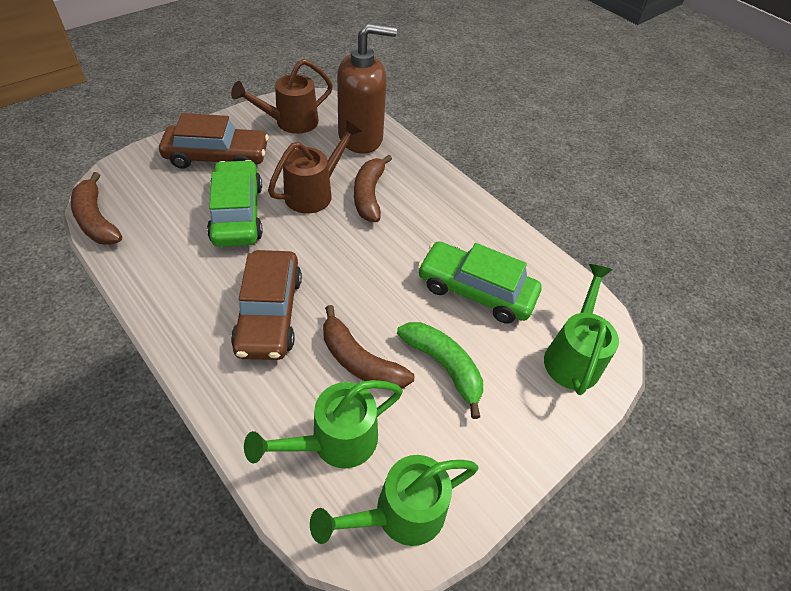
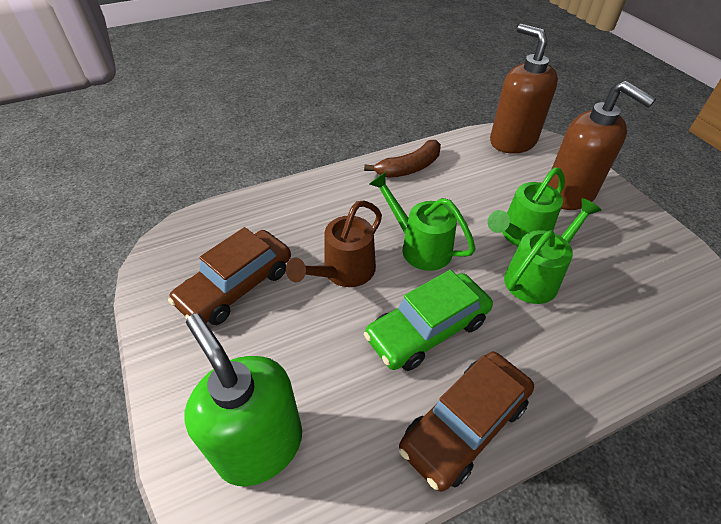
brown banana: [71,172,122,245] [323,305,414,389] [354,155,392,222] = 3 -> [364,140,441,178] = 1
brown soap dispenser: [337,23,397,154] = 1 -> [490,24,558,154] [548,81,656,210] = 2
brown watering can: [231,59,333,134] [268,120,362,214] = 2 -> [286,200,382,287] = 1
green banana: [397,322,483,419] = 1 -> none = 0
green car: [207,160,263,247] [418,241,542,323] = 2 -> [364,270,493,371] = 1
green soap dispenser: none = 0 -> [185,313,302,486] = 1

